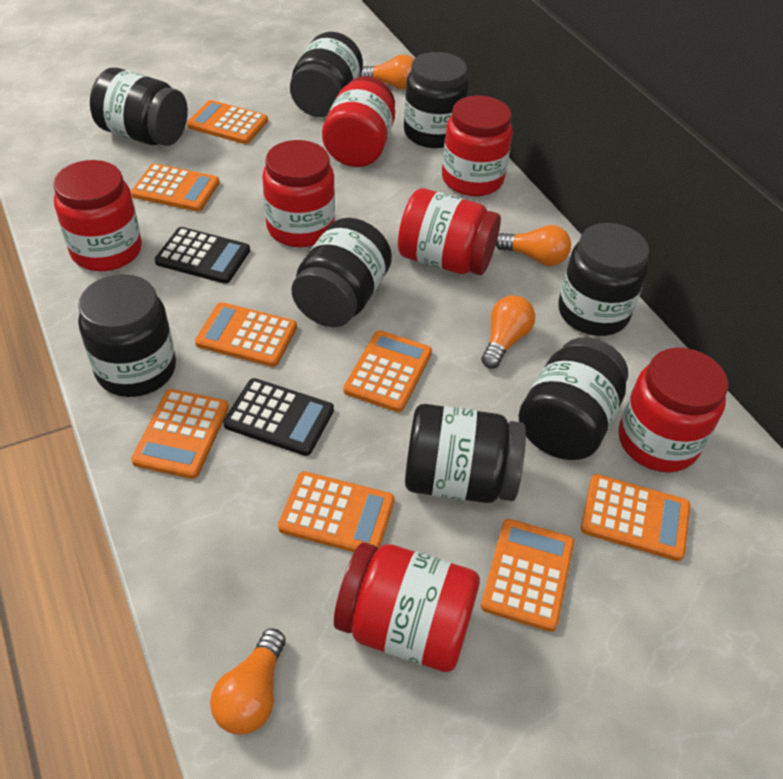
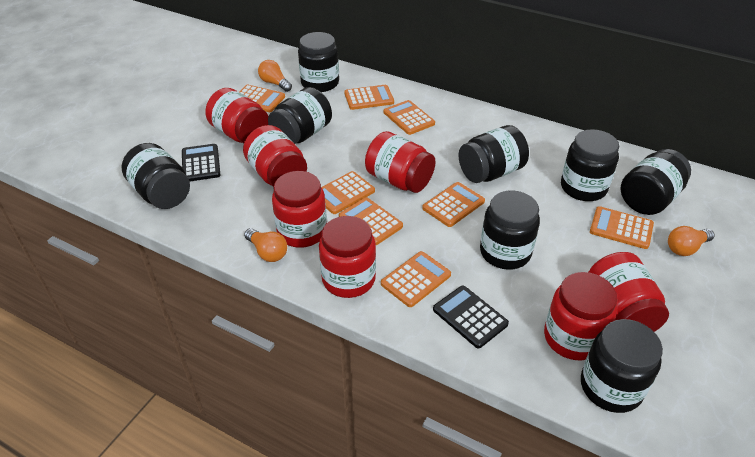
orange light bulb: [210,628,286,735] [360,55,414,90] [481,295,535,368] [496,225,571,266] = 4 -> [244,228,287,262] [258,60,292,92] [668,226,714,256] = 3

